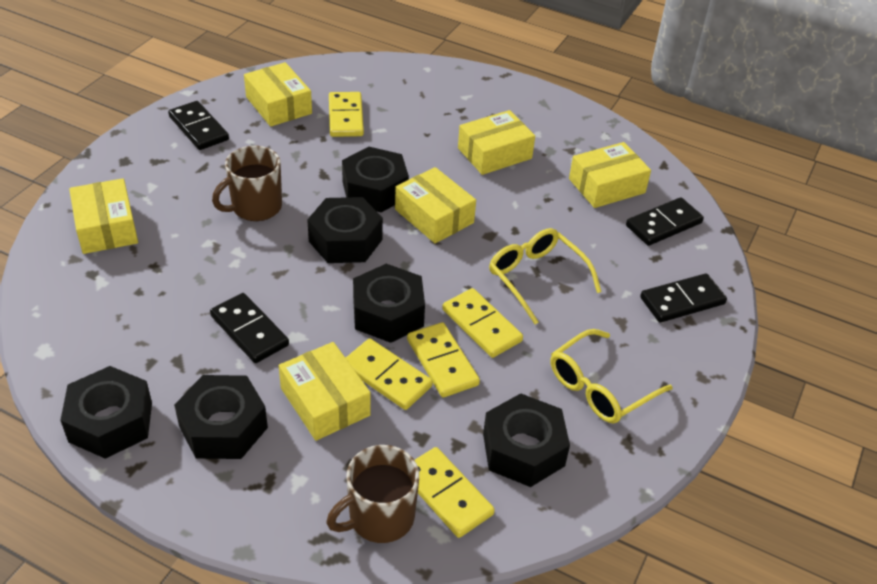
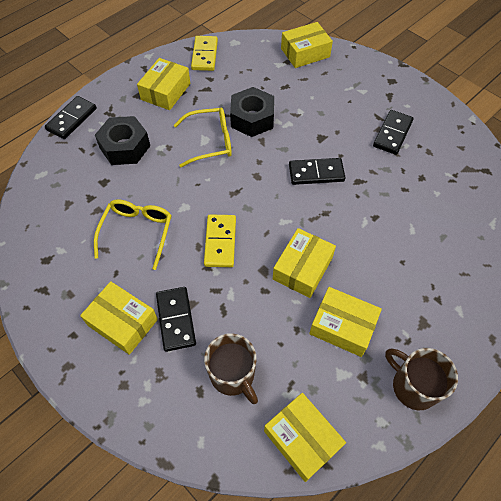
black nut: [60,366,152,459] [174,375,268,459] [307,197,383,263] [342,147,409,213] [353,264,425,343] [483,393,570,487] = 6 -> [95,116,150,165] [230,87,274,137] = 2
yellow domino: [329,92,364,137] [346,338,433,410] [407,322,480,397] [415,447,495,538] [442,288,523,358] = 5 -> [191,36,218,71] [204,214,236,267] = 2

